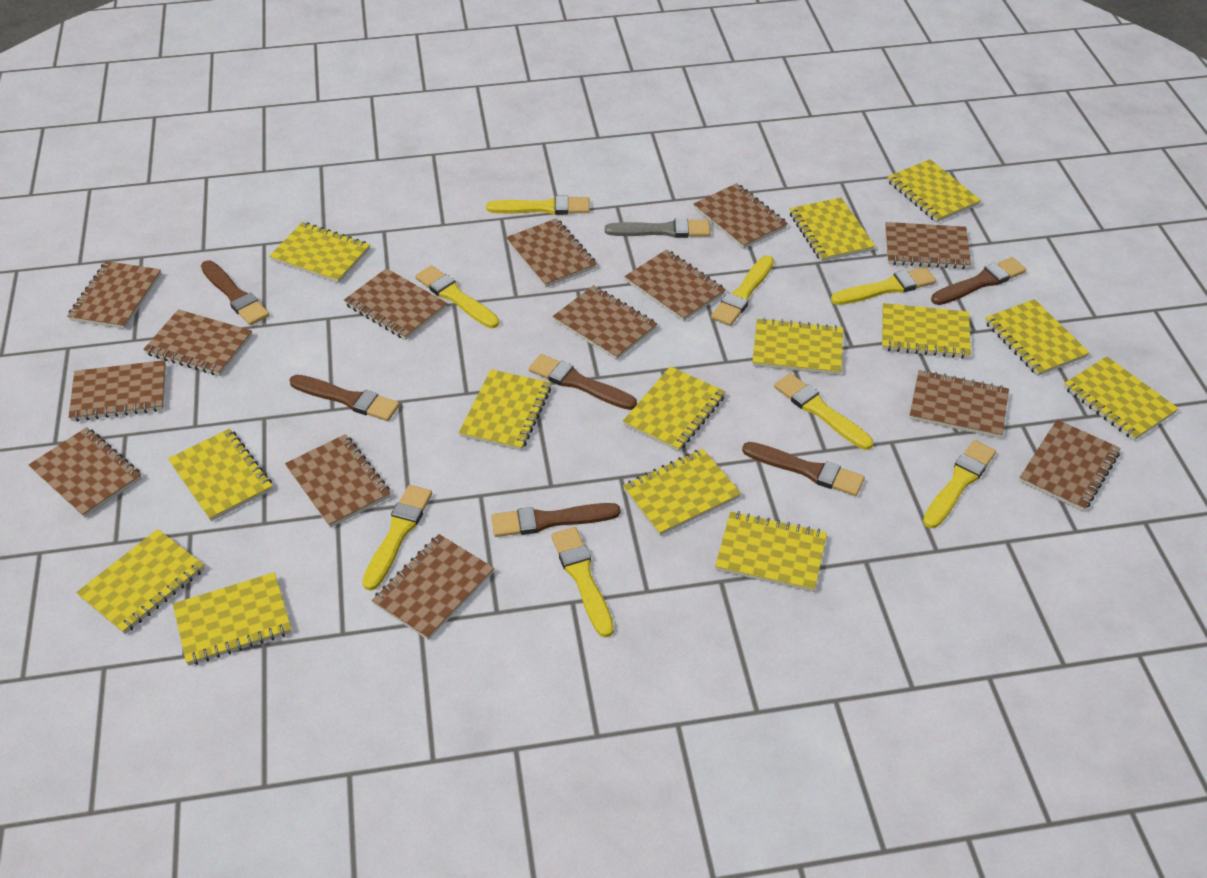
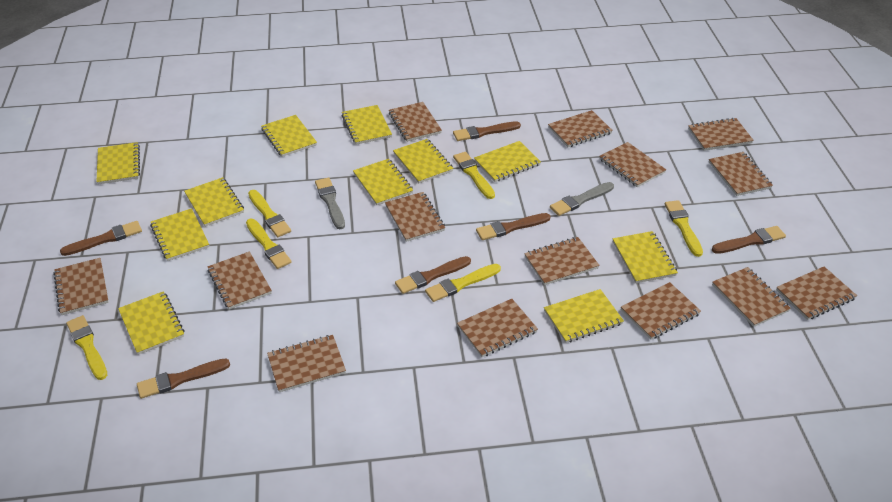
grey brush: [605,218,710,238] = 1 -> [315,178,345,229] [550,182,614,216] = 2
yellow brush: [362,485,432,591] [415,265,499,328] [486,196,590,215] [551,527,614,638] [711,255,774,326] [774,373,873,450] [831,267,936,305] [923,440,996,528] = 8 -> [66,315,107,380] [246,219,292,269] [248,190,291,237] [425,264,501,302] [453,152,495,199] [665,200,703,257] = 6
yellow notebook: [76,529,205,634] [168,428,273,521] [173,572,292,666] [269,222,370,283] [459,369,551,451] [623,366,726,452] [623,449,741,536] [715,511,827,592] [752,318,843,375] [790,198,875,262] [882,303,971,359] [887,159,981,222] [985,299,1090,376] [1064,356,1179,441] = 14 -> [96,142,140,184] [118,291,185,355] [150,208,209,261] [184,177,244,227] [261,115,317,157] [342,105,392,145] [353,159,413,205] [393,139,453,183] [474,141,541,182] [544,289,624,343] [613,231,678,283] = 11

